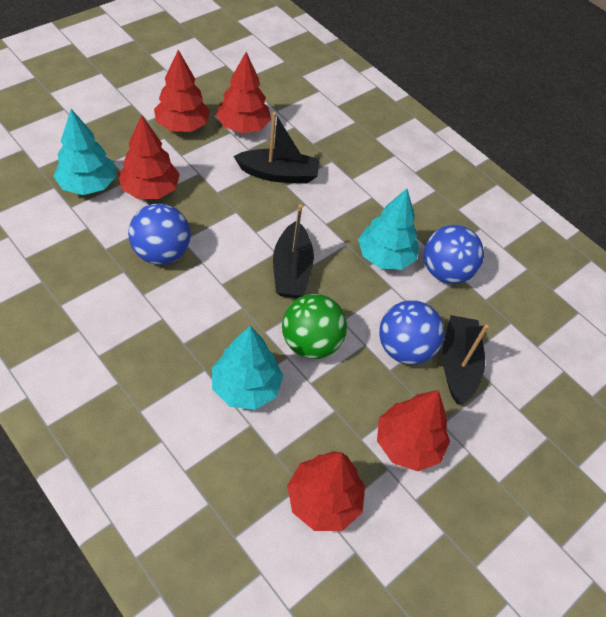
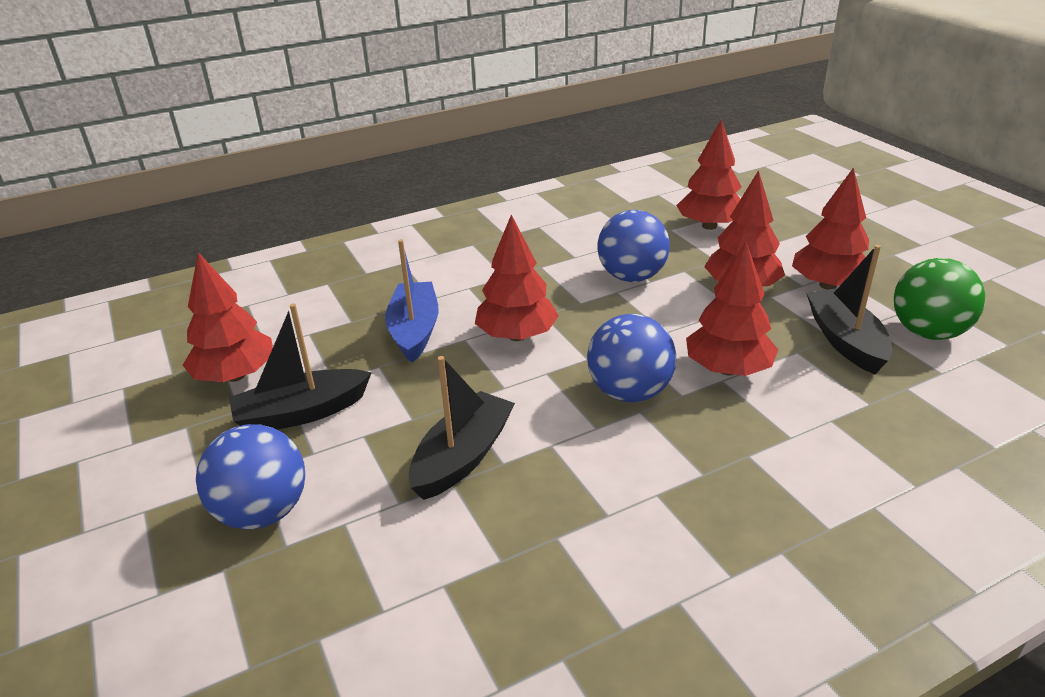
blue boat: none = 0 -> [385,239,439,363] = 1
red tree: [119,115,180,199] [154,50,210,132] [216,52,271,133] [287,451,365,531] [377,390,450,471] = 5 -> [183,252,273,382] [475,215,559,341] [676,119,742,230] [686,242,778,376] [704,170,785,287] [792,168,869,290] = 6
turquoise tree: [53,109,116,195] [212,326,283,410] [358,189,419,270] = 3 -> none = 0

